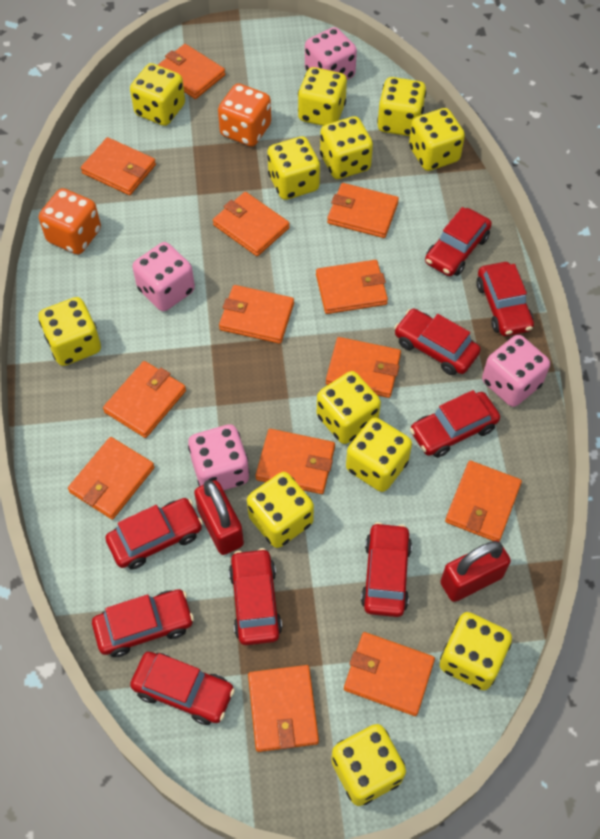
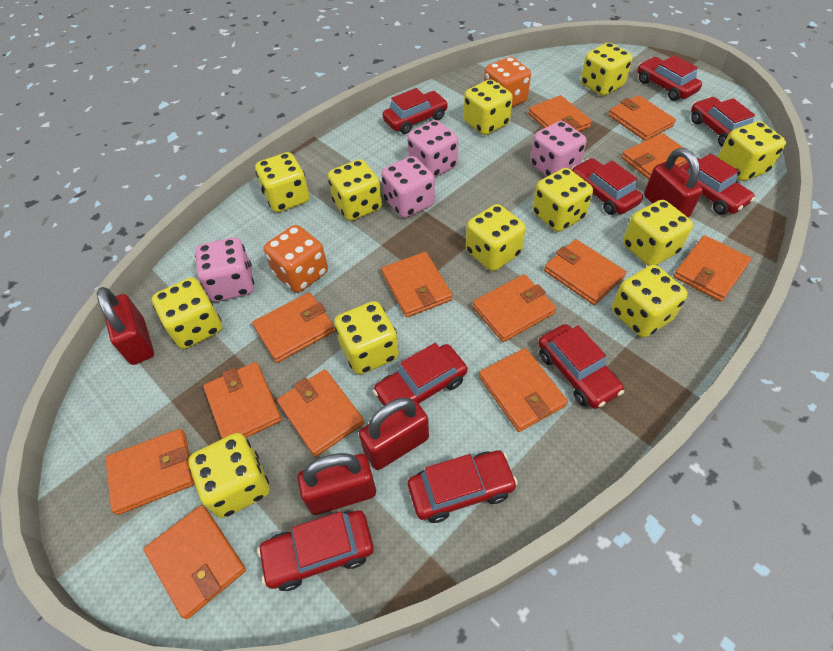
red padlock: [194,480,244,555] [440,540,511,602] = 2 -> [97,287,154,365] [298,453,376,515] [359,397,429,470] [644,148,703,218] = 4

